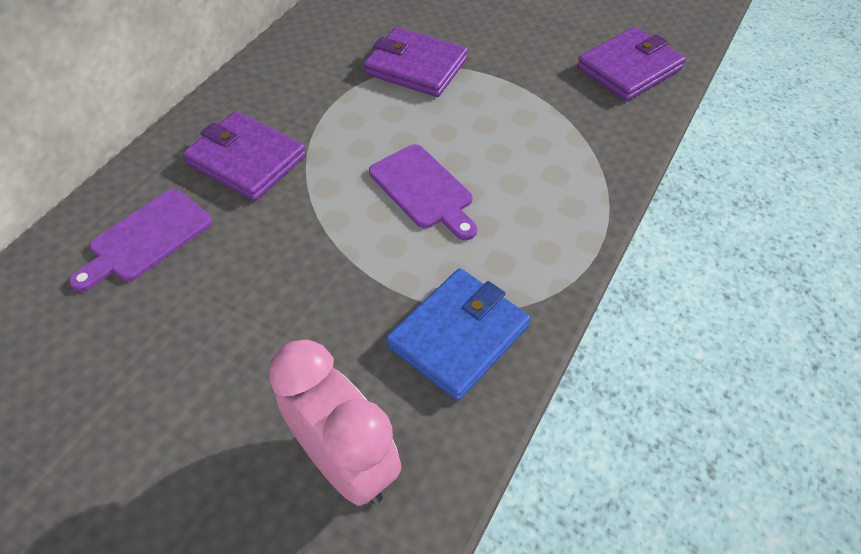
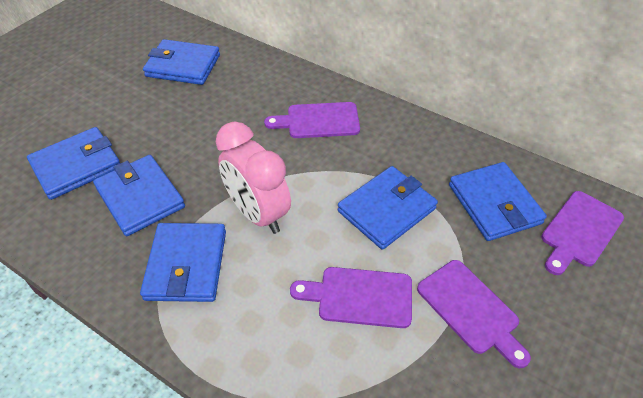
blue wallet: [386,268,531,401] = 1 -> [27,127,120,200] [93,155,185,236] [140,223,226,302] [143,39,220,85] [338,166,438,250] [449,162,547,241] = 6
purple cutting board: [69,189,212,292] [369,144,477,240] = 2 -> [264,102,360,138] [290,267,412,328] [417,260,531,368] [541,191,624,275] = 4
purple wallet: [183,111,306,201] [364,27,468,97] [577,27,686,101] = 3 -> none = 0

